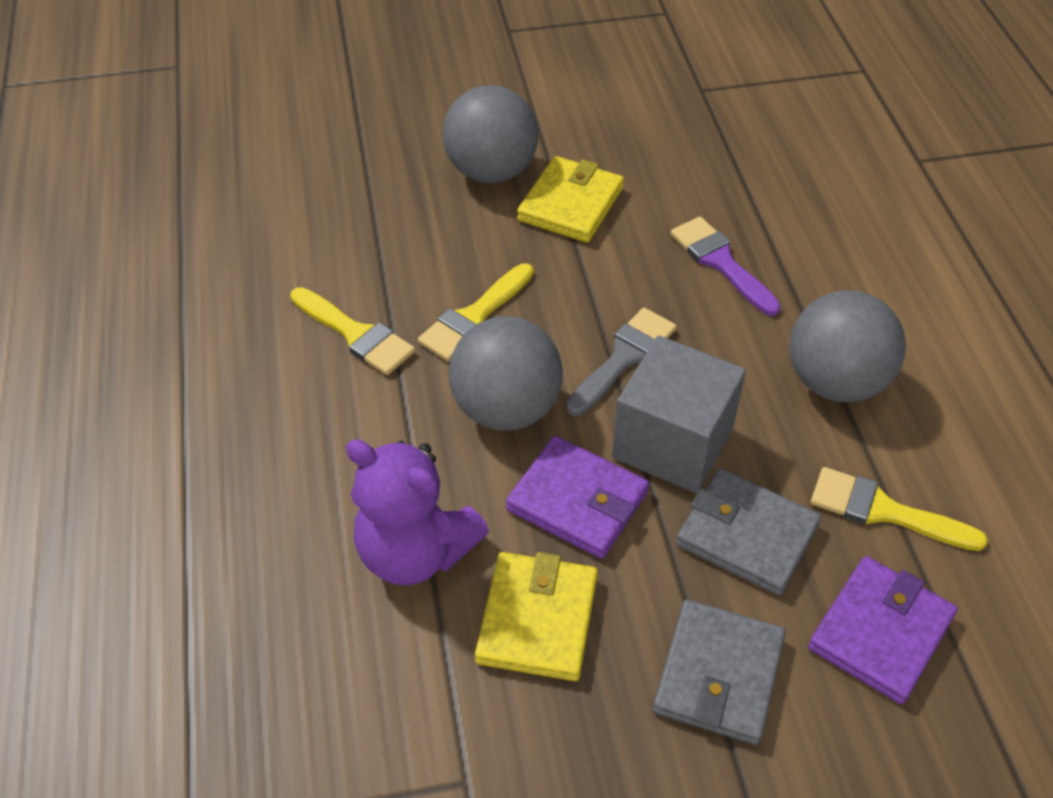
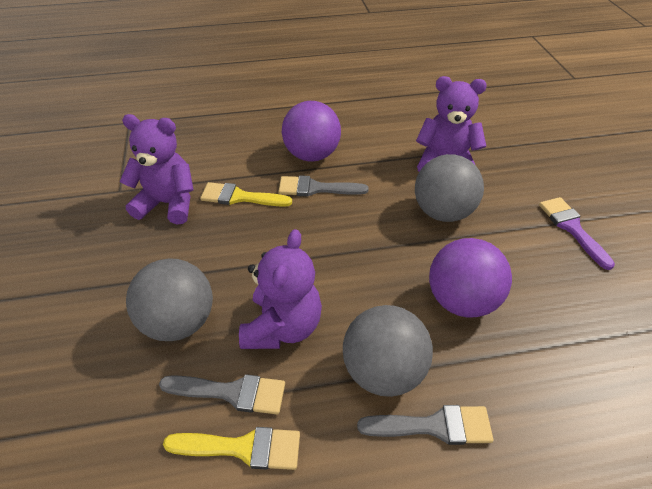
grey brush: [566,307,677,416] = 1 -> [159,374,285,414] [278,175,369,196] [357,405,493,445] = 3
grey cube: [612,335,746,493] = 1 -> none = 0
grey wallet: [653,600,786,745] [676,468,821,595] = 2 -> none = 0
purple ball: none = 0 -> [282,101,341,162] [429,238,512,318] = 2
purple teddy bear: [346,439,489,585] = 1 -> [120,114,194,225] [239,229,322,349] [416,76,487,172] = 3
purple wallet: [506,436,649,559] [808,556,958,704] = 2 -> none = 0
yellow brush: [290,287,415,375] [418,263,534,361] [811,467,988,551] = 3 -> [163,427,300,470] [200,182,292,207] = 2
yellow wallet: [475,552,598,681] [517,156,624,243] = 2 -> none = 0

